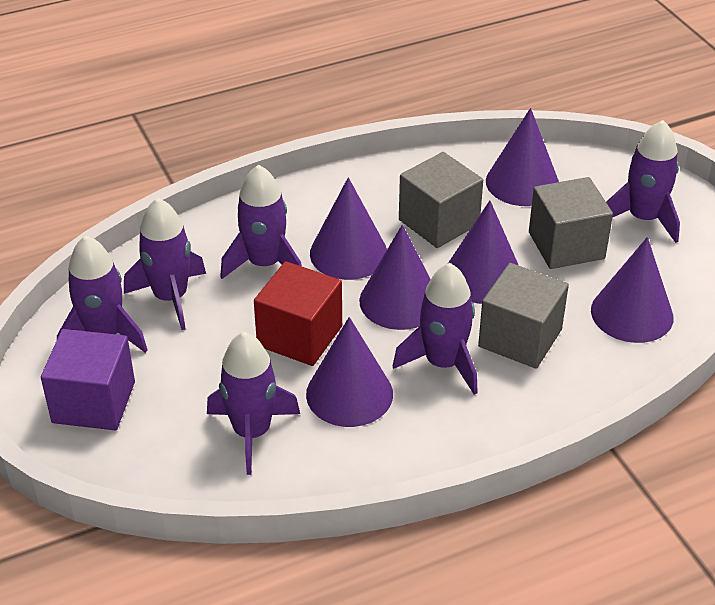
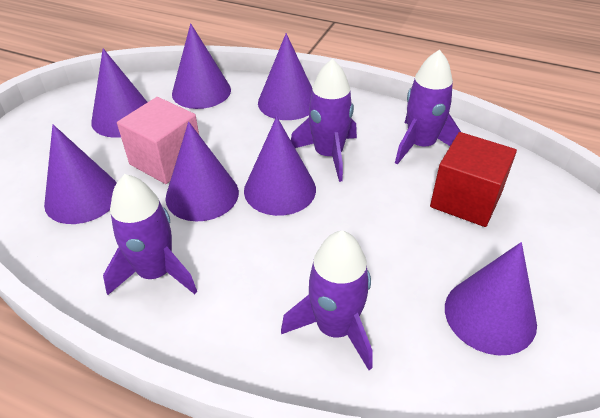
grey cube: [399,152,483,248] [478,263,569,369] [529,177,613,269] = 3 -> none = 0
pink cube: none = 0 -> [117,97,199,184] = 1
purple cone: [306,317,393,427] [310,177,387,280] [359,225,431,330] [448,201,518,304] [486,108,559,206] [591,237,674,343] = 6 -> [44,125,117,224] [91,48,147,138] [166,122,239,222] [172,23,231,109] [244,116,316,216] [258,33,312,120] [445,242,537,355] = 7
purple cube: [41,329,135,430] = 1 -> none = 0
purple rocket: [57,235,148,353] [124,198,206,330] [207,332,300,475] [220,164,302,279] [393,263,478,395] [606,120,680,243] = 6 -> [103,174,197,295] [281,231,372,370] [291,59,357,182] [395,49,461,165] = 4

